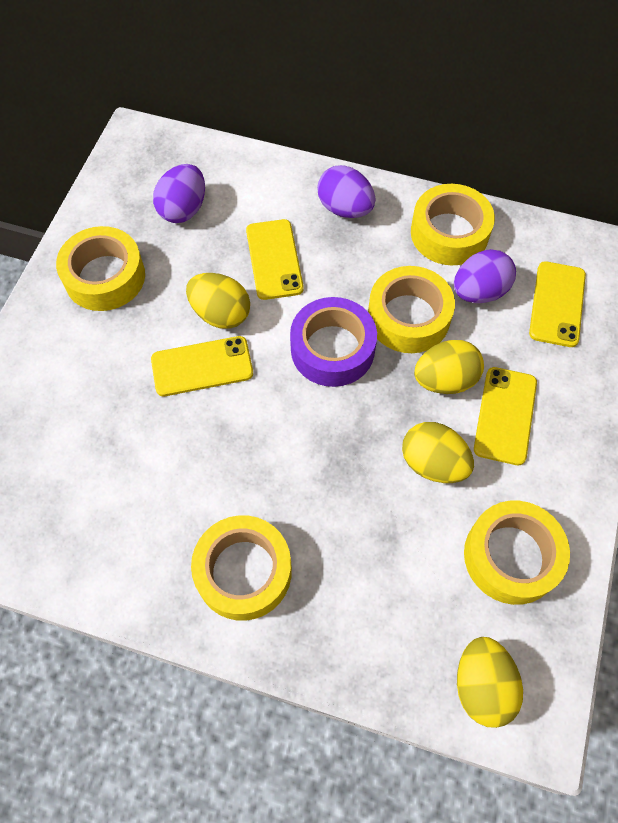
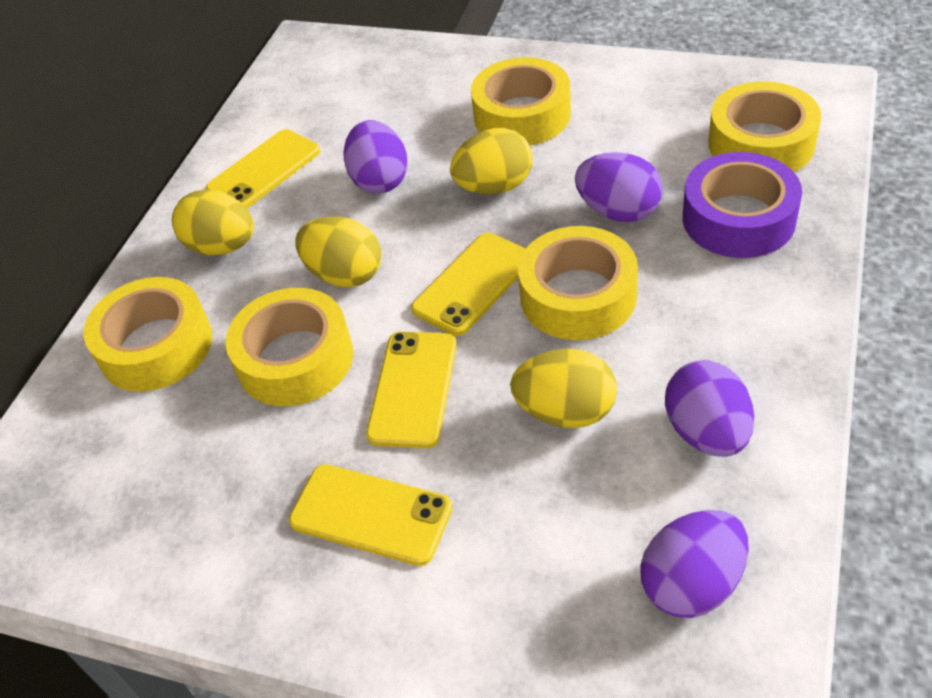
purple egg: [153,164,205,223] [317,165,375,218] [454,249,516,303] = 3 -> [343,120,408,194] [575,152,663,222] [640,510,749,618] [665,360,754,457] = 4

